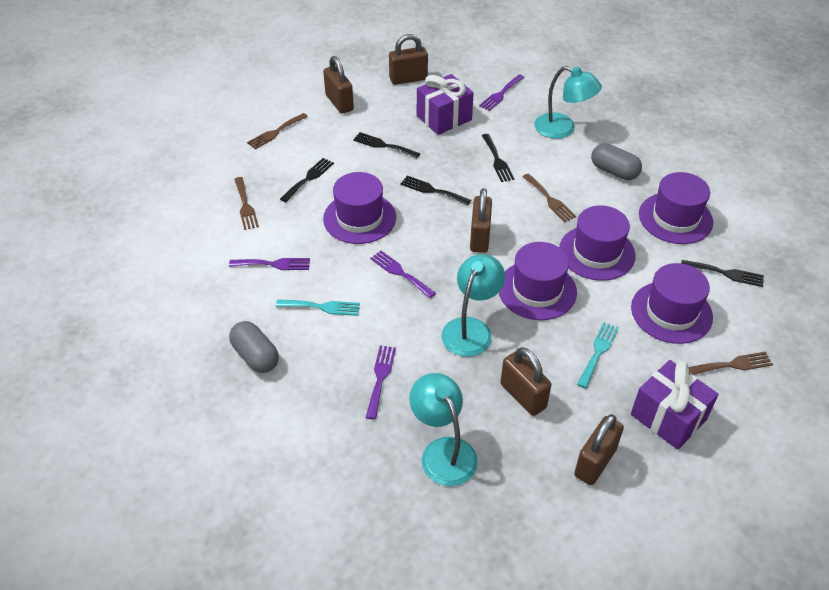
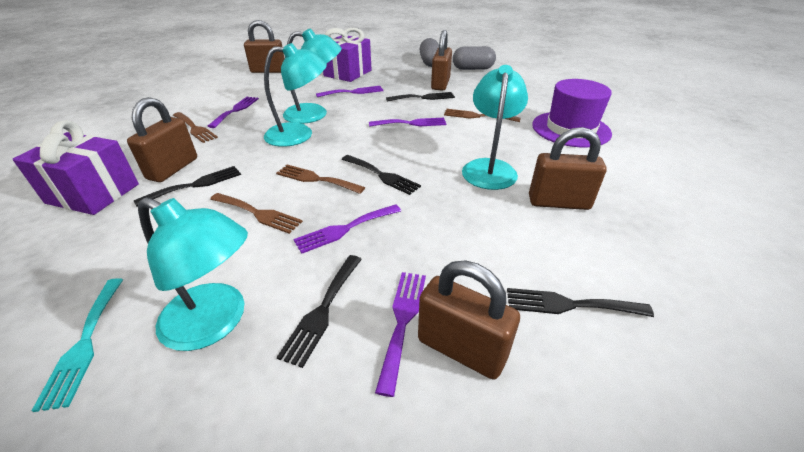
purple fork: [229,258,310,270] [366,345,396,420] [370,251,436,298] [479,75,525,111] = 4 -> [208,97,259,128] [293,204,401,254] [316,86,383,97] [369,118,447,127] [375,272,426,397] = 5
purple hat: [323,172,396,244] [499,242,577,320] [559,205,636,281] [631,263,713,344] [639,172,713,244] = 5 -> [532,79,612,147] = 1
turquoise fork: [276,299,360,316] [577,322,619,388] = 2 -> [32,278,123,412] = 1
turquoise lamp: [409,373,478,486] [442,254,505,357] [535,66,602,139] = 3 -> [138,197,248,351] [264,43,327,147] [283,28,342,124] [462,65,528,190] = 4

